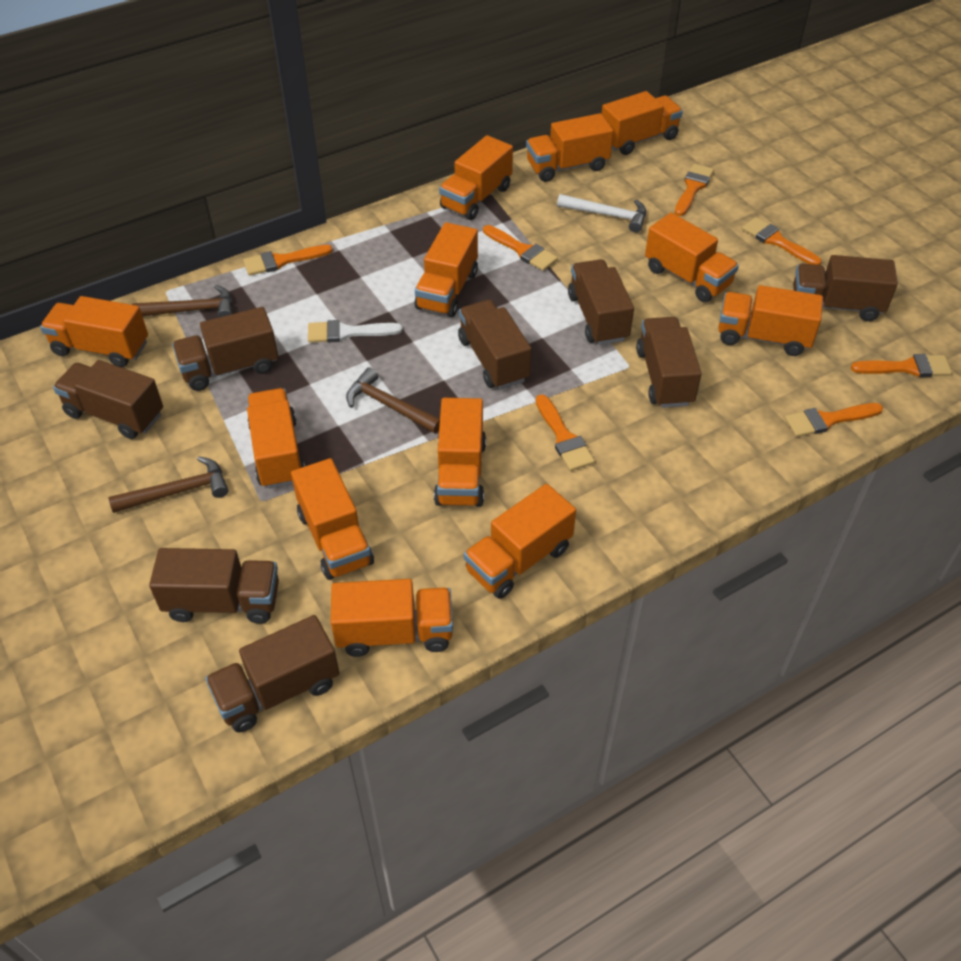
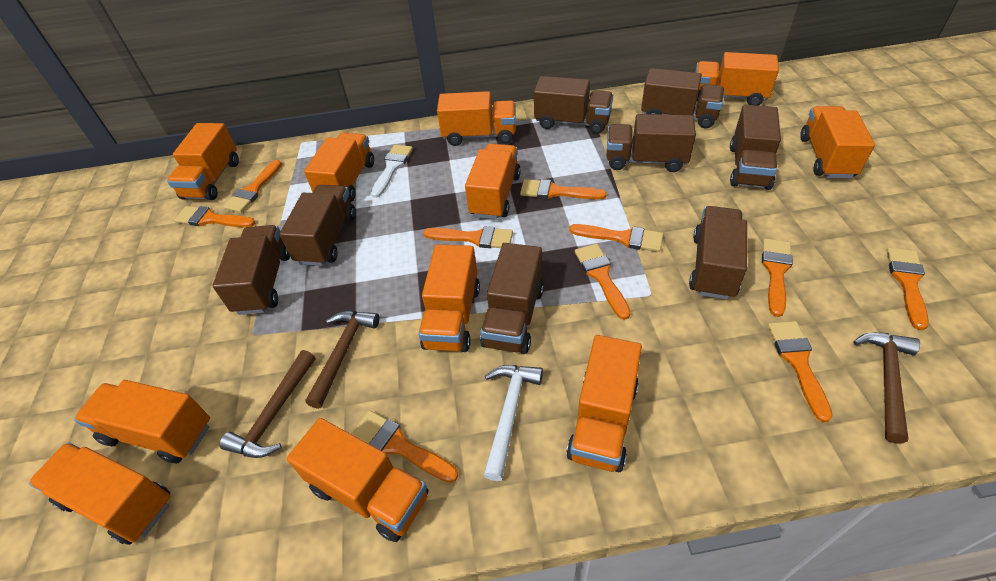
orange brush: [243,244,333,276] [483,225,558,271] [536,394,595,471] [675,164,714,216] [742,217,822,265] [785,403,883,437] [851,354,952,377] = 7 -> [174,206,255,228] [223,160,282,213] [351,410,458,483] [424,226,513,248] [520,179,607,199] [569,224,663,252] [575,244,631,320] [762,238,793,317] [768,321,833,422] [887,247,929,330] = 10
orange truck: [40,296,148,367] [247,388,305,489] [291,458,374,580] [331,579,453,657] [415,222,478,317] [434,398,486,507] [439,135,513,220] [464,484,576,599] [526,113,613,182] [602,91,683,155] [645,213,739,302] [718,285,823,356] = 12 -> [29,442,170,545] [74,380,210,463] [167,123,239,200] [287,418,428,542] [304,133,374,202] [418,244,480,352] [437,91,516,146] [465,144,521,220] [566,335,642,472] [696,52,779,106] [800,106,875,178] = 11

